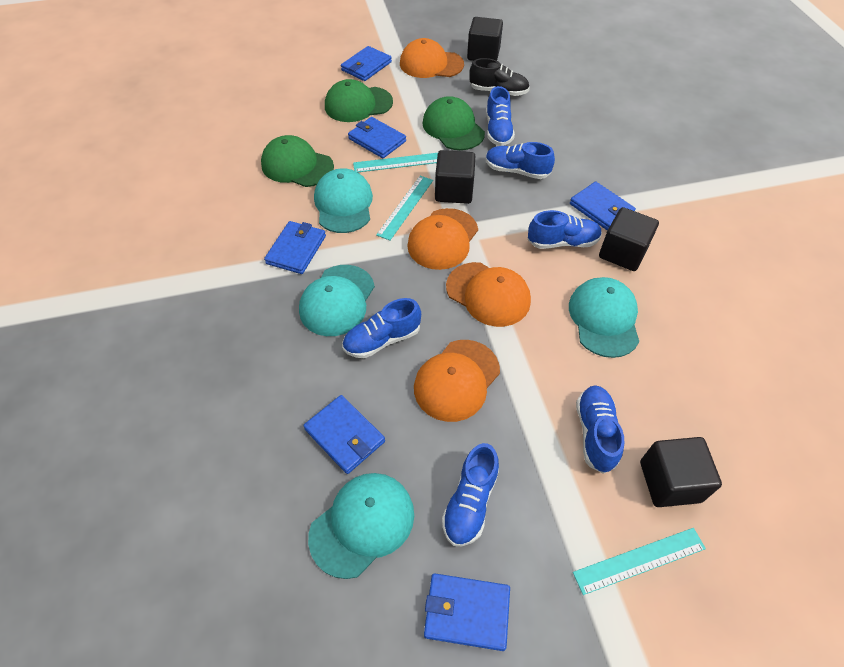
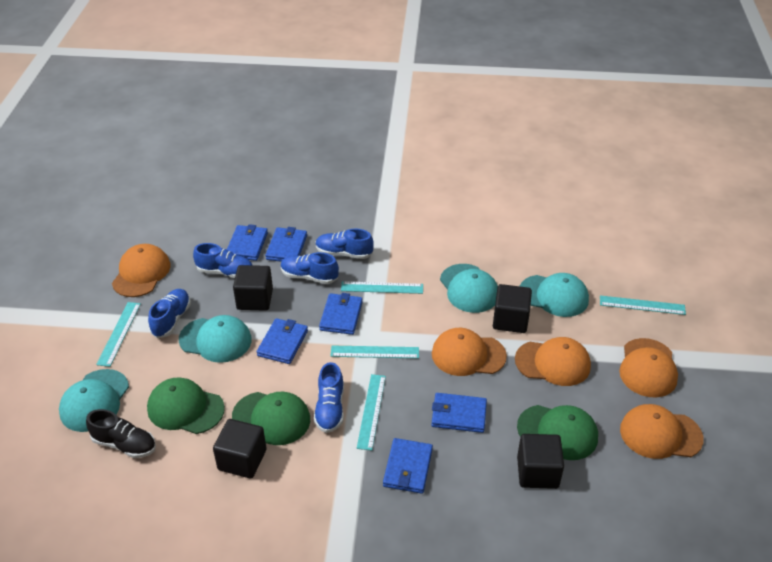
blue shoe: [342,298,421,358] [442,443,499,546] [486,86,515,146] [486,142,555,179] [528,210,602,249] [576,385,624,474] = 6 -> [148,289,191,338] [193,243,252,278] [281,252,339,284] [314,362,344,433] [316,229,374,259] = 5
orange cap: [400,38,464,78] [407,208,478,270] [414,340,500,422] [446,262,531,327] = 4 -> [112,244,170,297] [432,328,507,376] [515,337,591,386] [619,338,678,398] [620,404,704,459] = 5
turquoise ruler: [353,153,438,172] [376,176,433,240] [573,528,706,595] = 3 -> [96,302,141,367] [331,346,419,359] [341,281,423,294] [357,374,386,451] [600,295,686,315] = 5

